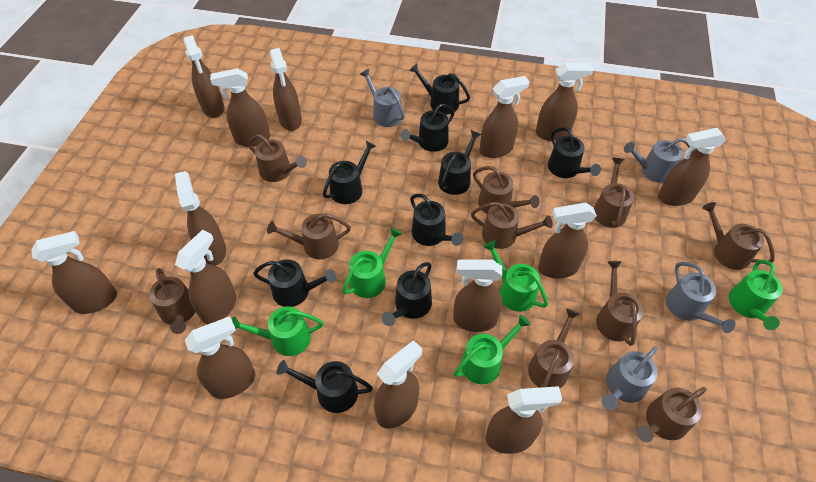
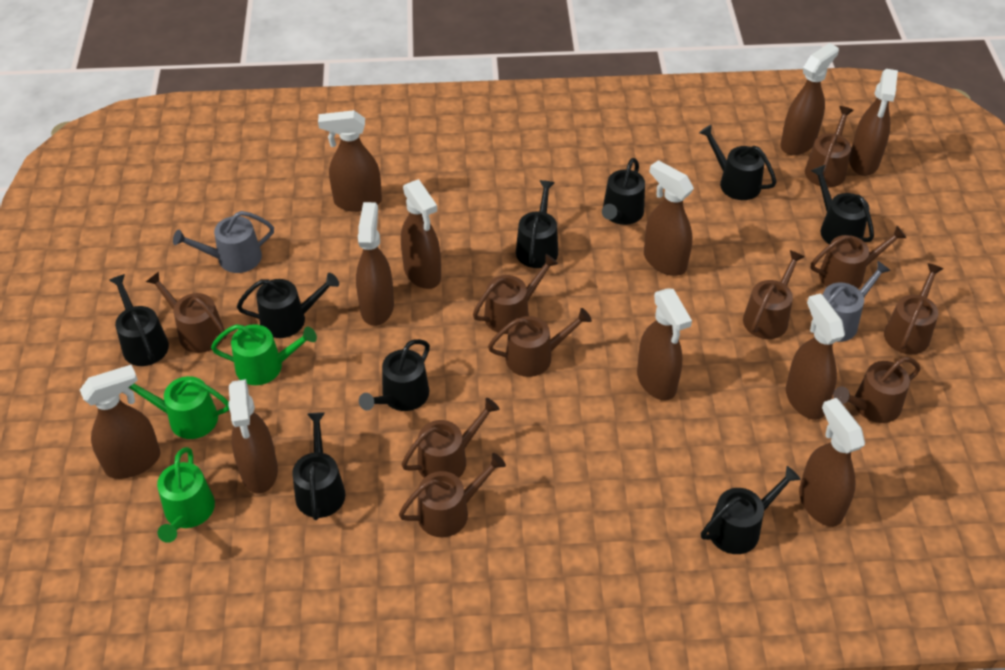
brown spray bottle: [31,231,117,314] [175,171,226,266] [175,230,237,324] [183,35,224,118] [185,316,256,399] [210,68,270,147] [270,48,302,131] [374,340,422,429] [453,259,503,332] [480,76,530,158] [486,386,562,454] [536,62,593,141] [538,203,597,278] [658,128,726,206] = 14 -> [80,365,161,479] [228,379,278,494] [318,110,382,212] [356,202,394,326] [401,179,441,289] [637,288,692,400] [644,160,694,276] [781,43,839,155] [786,293,845,420] [799,398,865,527] [849,69,898,176] = 11
green watering can: [232,307,323,356] [342,227,402,298] [454,315,531,384] [484,240,548,312] [729,260,783,330] = 5 -> [128,376,229,439] [157,447,215,543] [211,324,317,385] = 3
grey watering can: [360,69,405,127] [602,346,658,410] [624,138,694,183] [666,262,735,333] = 4 -> [173,211,274,273] [823,261,891,342] = 2

